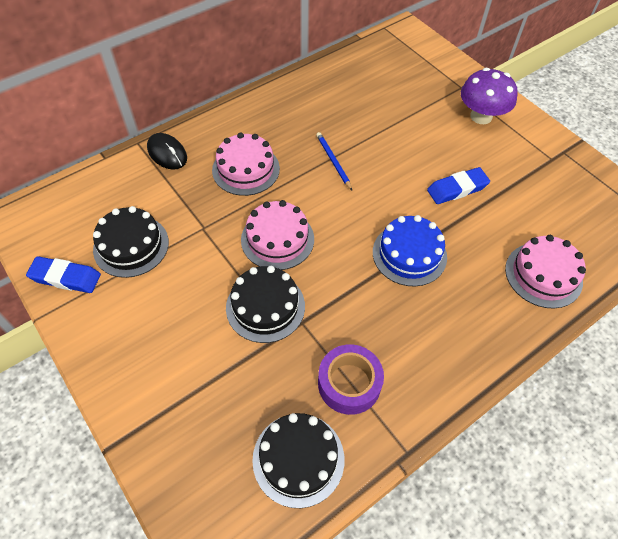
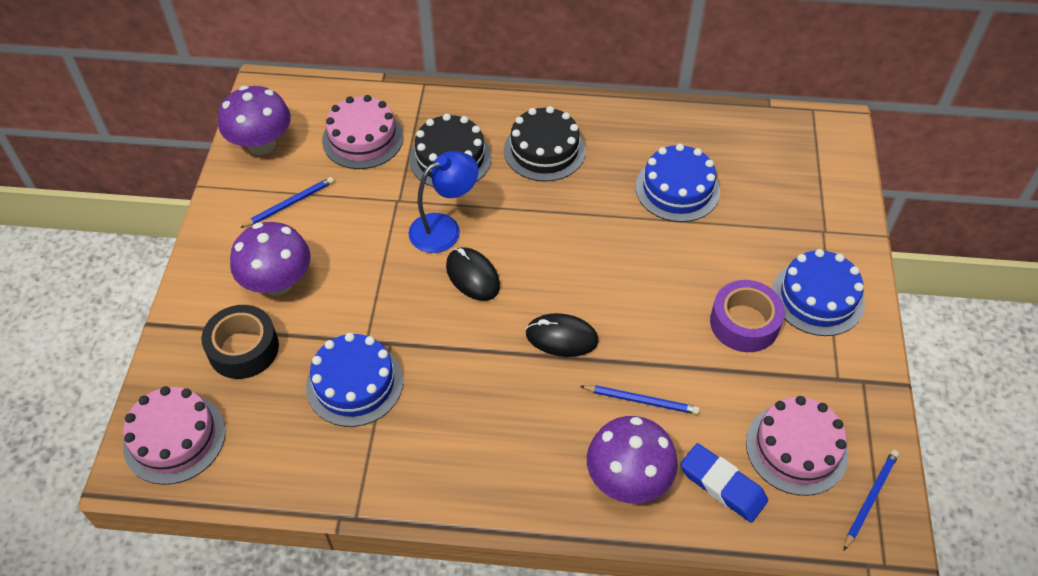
black cake: [93,206,169,278] [226,266,305,343] [252,413,344,508] = 3 -> [409,114,492,187] [504,106,586,181] = 2
black mouse: [147,133,187,170] = 1 -> [446,247,500,301] [526,313,599,357] = 2
black tape: none = 0 -> [201,305,279,379] = 1
blue cake: [373,215,447,287] = 1 -> [306,333,403,427] [635,144,720,222] [772,249,865,336] = 3
blue eraser: [26,256,101,293] [427,167,490,204] = 2 -> [680,443,768,523] = 1
blue lamp: none = 0 -> [408,151,478,253] = 1
blue pencil: [316,132,352,190] = 1 -> [240,177,334,228] [580,385,700,415] [844,450,899,551] = 3
purple mushroom: [461,68,518,124] = 1 -> [218,86,291,155] [230,222,311,296] [587,416,678,504] = 3

